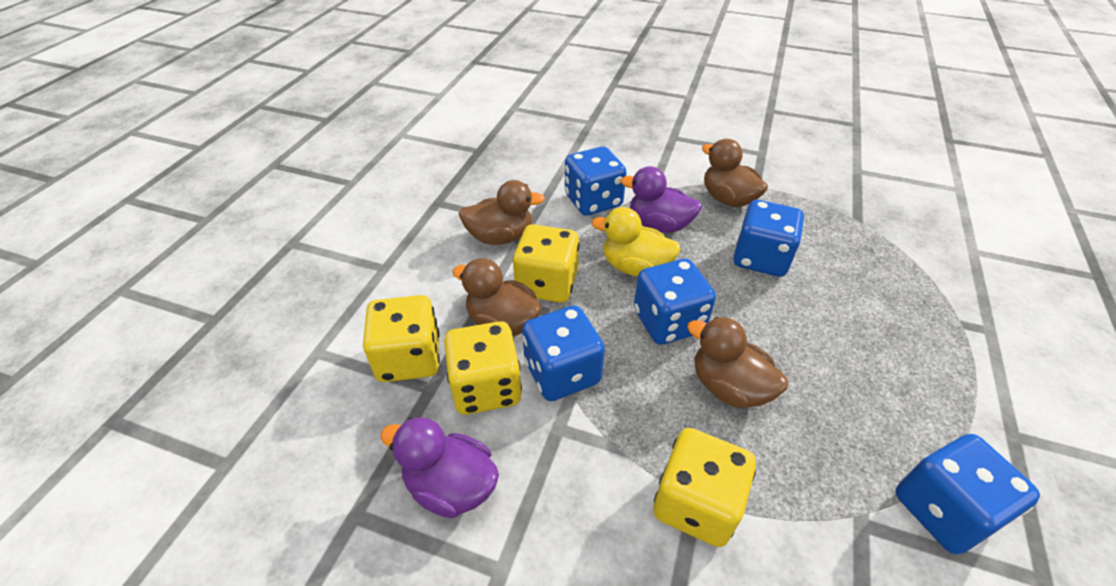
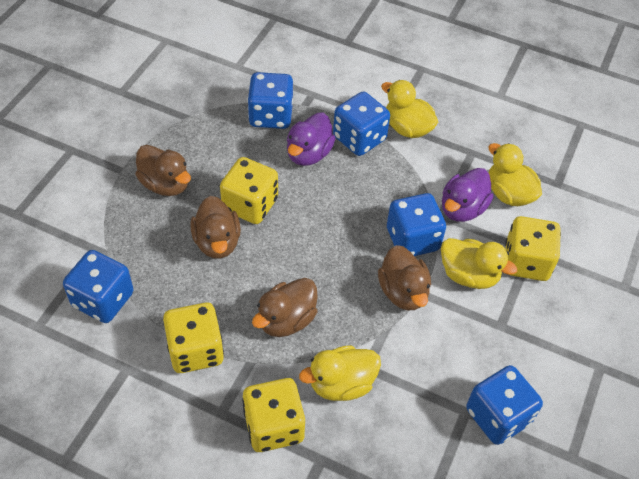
yellow duck: [592,207,681,277] = 1 -> [299,345,381,401] [381,80,438,138] [441,238,517,289] [488,143,542,206] = 4

